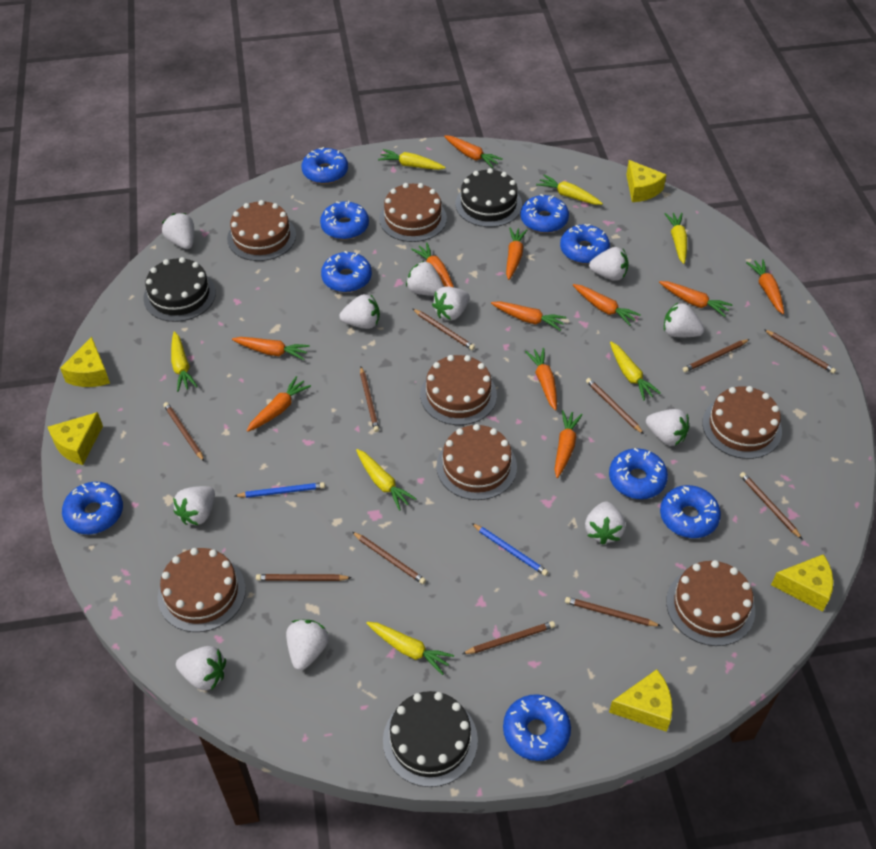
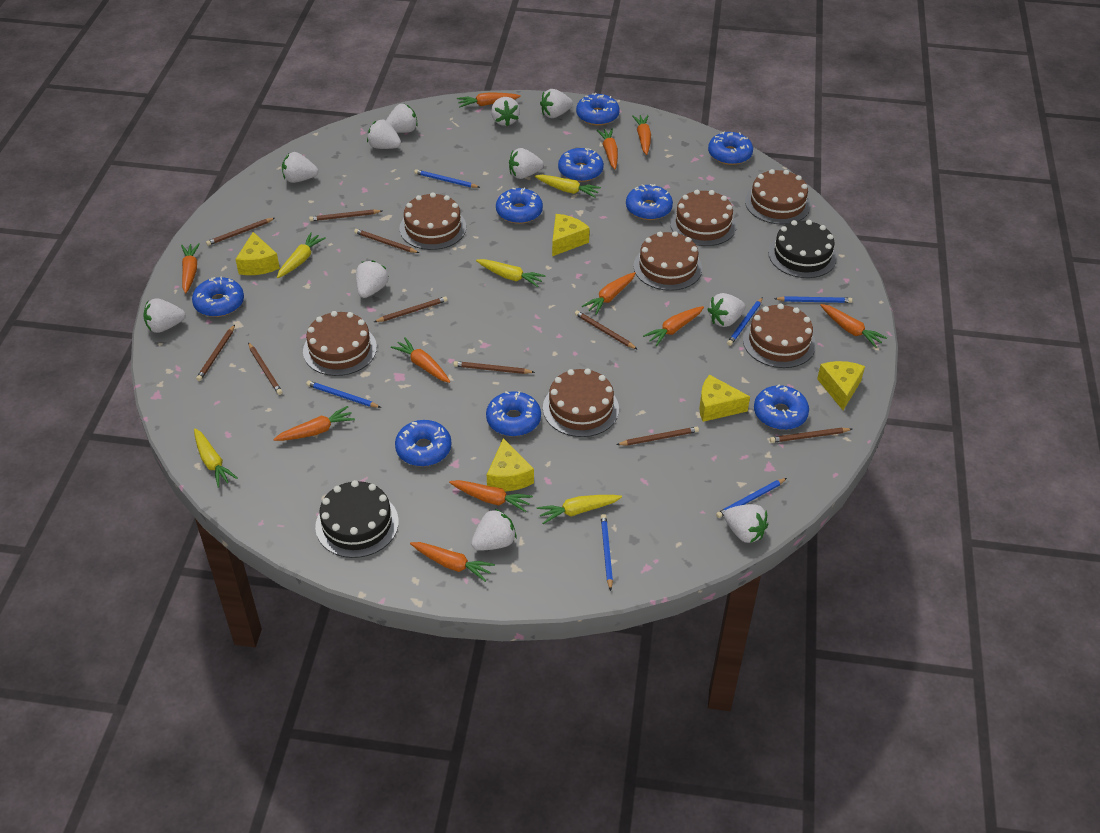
black cake: [143,257,216,322] [383,691,478,787] [455,168,522,227] = 3 -> [315,480,399,558] [768,220,837,278] = 2
blue pencil: [235,482,325,498] [472,523,548,576] = 2 -> [306,381,381,408] [414,169,480,188] [601,514,613,591] [716,478,787,518] [727,297,763,346] [774,296,853,303] = 6
brown pencil: [163,402,204,461] [256,574,352,581] [352,532,426,584] [360,367,379,432] [413,309,475,350] [462,621,555,654] [565,597,661,626] [586,378,644,434] [683,339,750,372] [740,472,802,539] [764,329,836,374] = 11 -> [196,325,235,381] [206,218,275,246] [248,342,282,395] [309,210,382,221] [354,229,419,253] [374,296,448,322] [453,361,535,374] [575,310,638,350] [616,427,699,446] [770,427,852,443] = 10
yellow carrot: [171,331,198,392] [356,449,416,511] [366,622,454,675] [378,149,446,170] [536,175,603,205] [610,342,661,401] [665,213,687,264] = 7 -> [194,429,238,488] [277,233,326,278] [476,259,545,287] [535,175,601,198] [537,495,622,524] = 5

